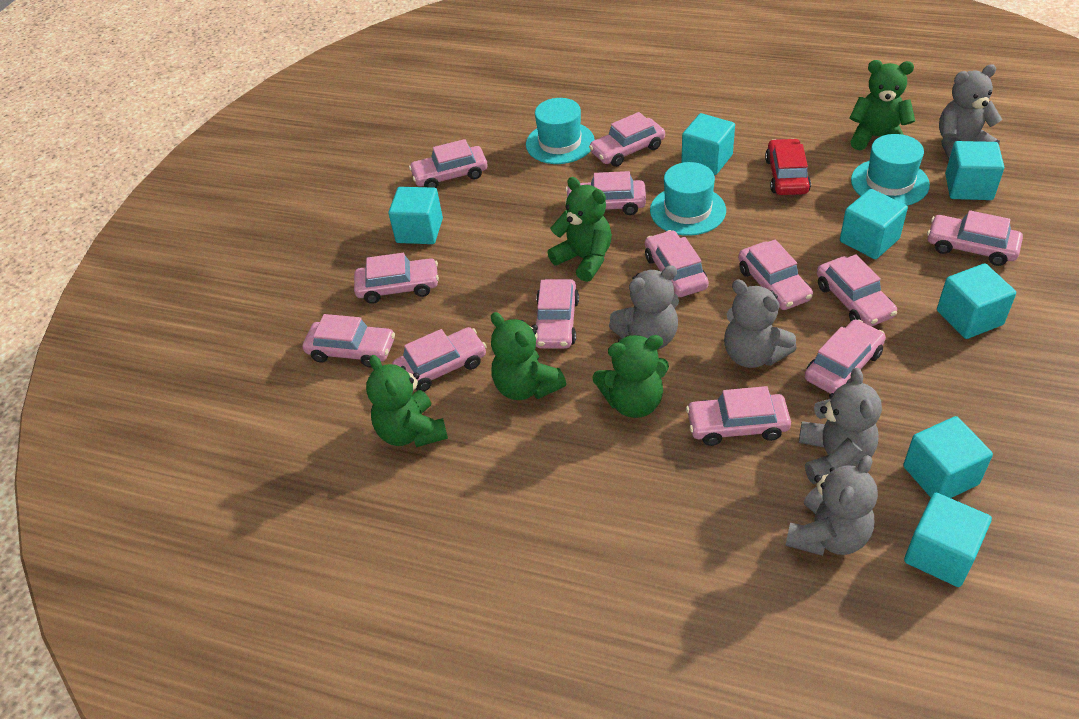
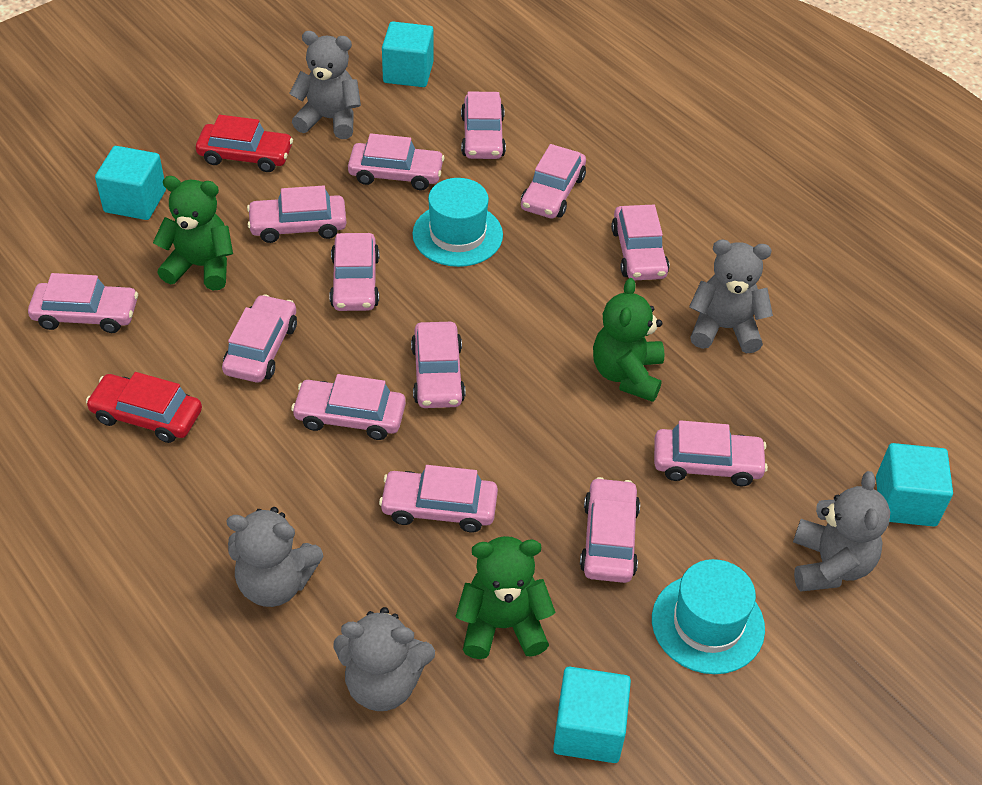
green teddy bear: [366,355,448,447] [491,312,566,400] [547,177,612,282] [592,335,669,418] [850,60,915,150] = 5 -> [153,176,233,290] [456,536,556,659] [593,278,665,402] = 3
red car: [765,138,811,195] = 1 -> [86,372,202,443] [196,115,293,172] = 2
turquoise cube: [388,187,443,244] [681,113,735,175] [840,189,908,259] [903,416,993,498] [904,493,992,587] [937,263,1016,339] [945,141,1004,200] = 7 -> [95,146,166,220] [382,21,434,87] [553,667,631,763] [876,443,953,527] = 4
turquoise hat: [526,98,595,164] [650,162,726,236] [851,134,930,206] = 3 -> [412,178,503,267] [652,559,765,674] = 2

